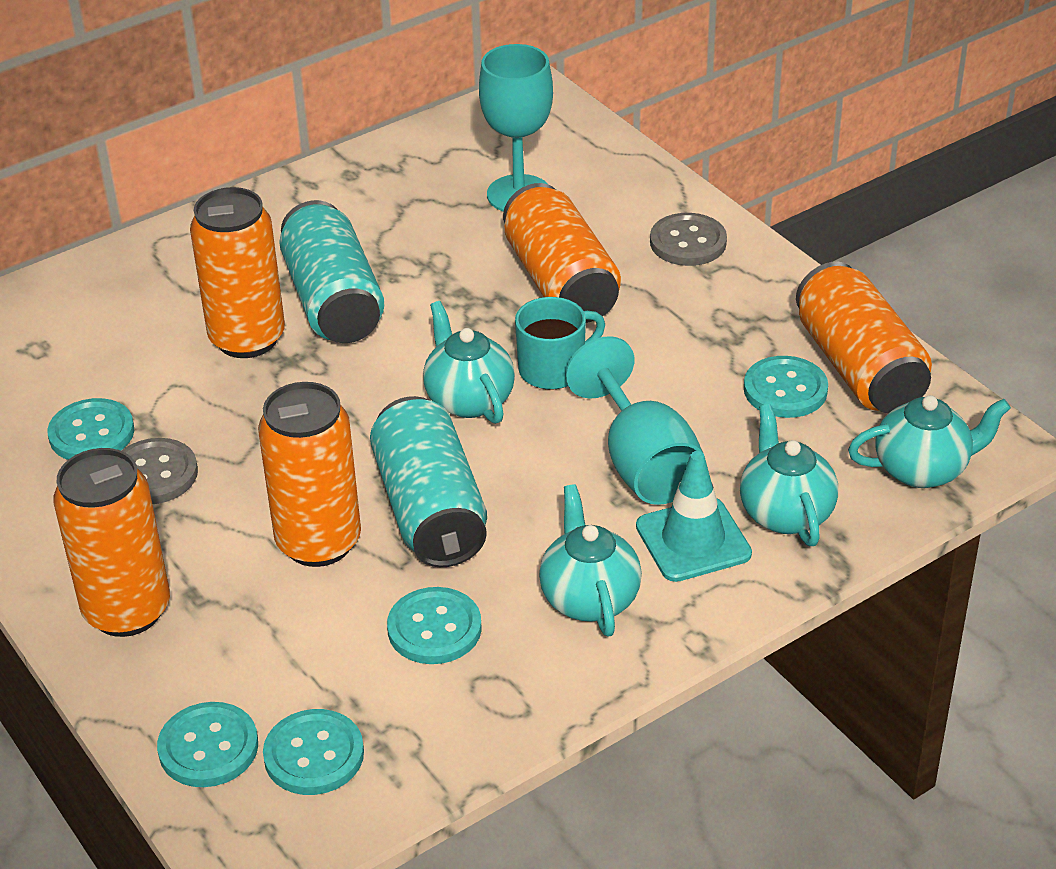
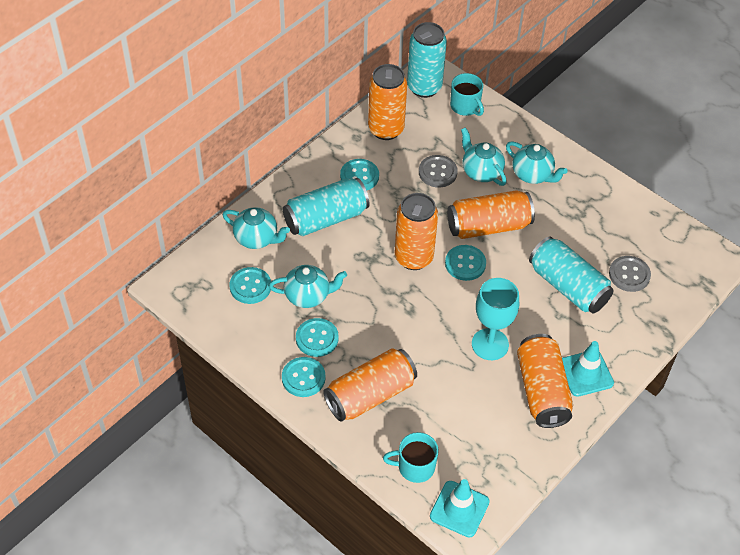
turquoise can: [279,200,384,343] [370,396,487,567] = 2 -> [283,178,370,236] [407,22,447,98] [529,236,614,314] = 3
turquoise goblet: [479,44,553,212] [565,336,704,505] = 2 -> [472,278,519,360] = 1
turquoise mug: [515,297,605,390] = 1 -> [383,432,439,483] [450,73,484,116] = 2
turquoise traffic cone: [636,451,752,582] = 1 -> [430,479,490,537] [562,341,614,397] = 2

